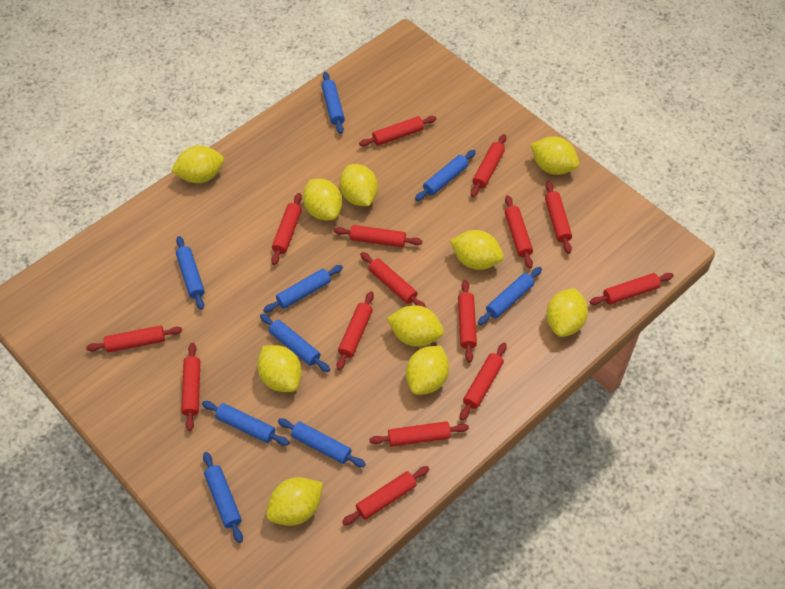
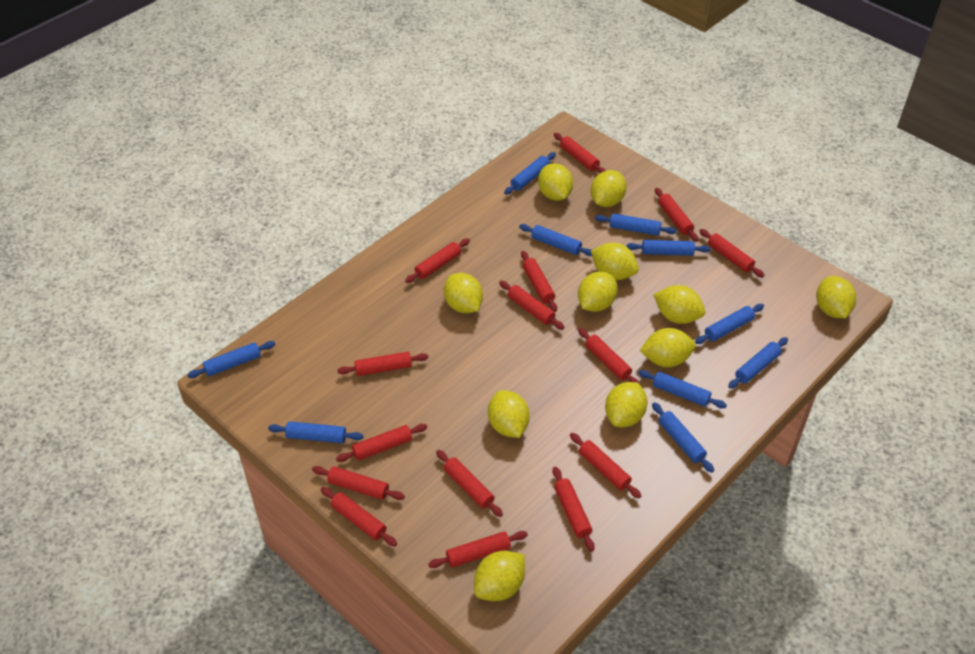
blue rolling pin: [176,236,205,310] [202,401,290,446] [203,452,243,543] [260,314,330,372] [263,265,343,313] [278,418,366,467] [322,72,345,134] [415,150,476,201] [478,267,542,325] = 9 -> [187,341,275,378] [268,421,363,443] [504,152,556,194] [519,224,592,256] [595,213,677,236] [626,240,711,256] [638,370,727,409] [652,402,714,473] [695,304,764,344] [728,337,788,389] = 10
yellow lemon: [171,146,224,183] [257,345,302,392] [266,477,323,526] [303,178,342,220] [339,164,378,206] [387,305,444,347] [406,345,449,395] [450,230,504,270] [530,136,579,175] [546,288,588,337] = 10 -> [444,273,483,313] [474,551,525,601] [488,390,530,438] [538,163,573,201] [578,271,618,312] [590,170,627,207] [591,243,639,280] [605,382,647,427] [639,328,696,367] [653,285,705,324] [816,276,856,318] = 11

